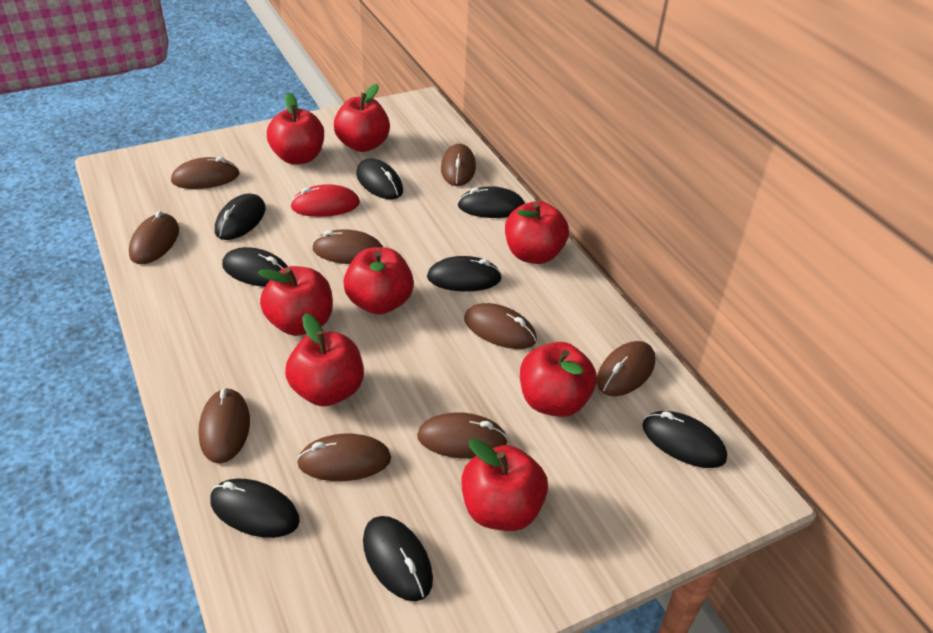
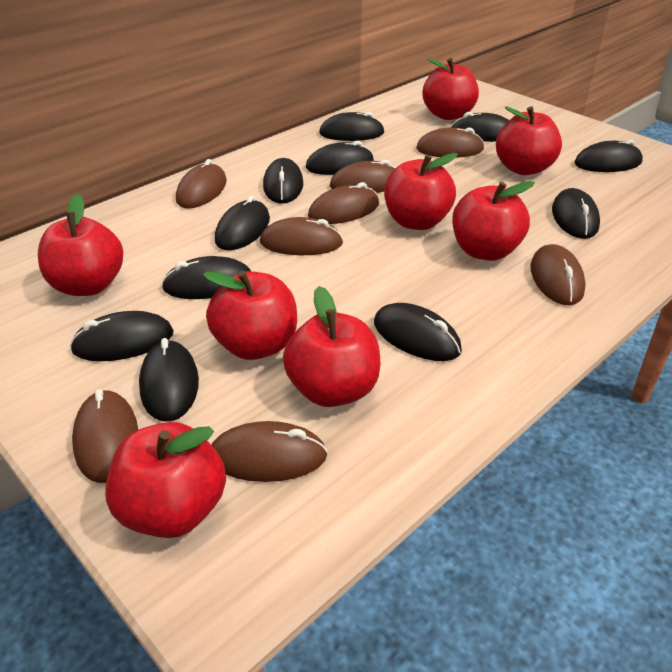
black mouse: [210,479,300,538] [215,193,266,240] [222,247,288,287] [356,158,403,199] [363,516,433,601] [427,256,502,292] [458,186,525,218] [642,411,727,468] = 8 -> [70,311,174,361] [139,338,199,422] [161,256,251,299] [215,196,270,250] [263,158,304,204] [306,141,374,175] [319,112,385,141] [374,303,462,361] [451,112,509,142] [552,188,600,239] [574,140,643,172] = 11
brown mouse: [129,211,179,264] [171,157,240,189] [198,388,250,463] [297,434,391,481] [312,229,383,264] [417,412,508,459] [441,144,476,186] [464,303,537,349] [597,341,655,396] = 9 -> [72,389,138,483] [176,159,227,208] [211,421,328,482] [260,217,343,255] [308,182,379,224] [330,159,396,193] [416,127,485,158] [531,244,585,305] = 8
red mouse: [290,184,360,217] = 1 -> none = 0

